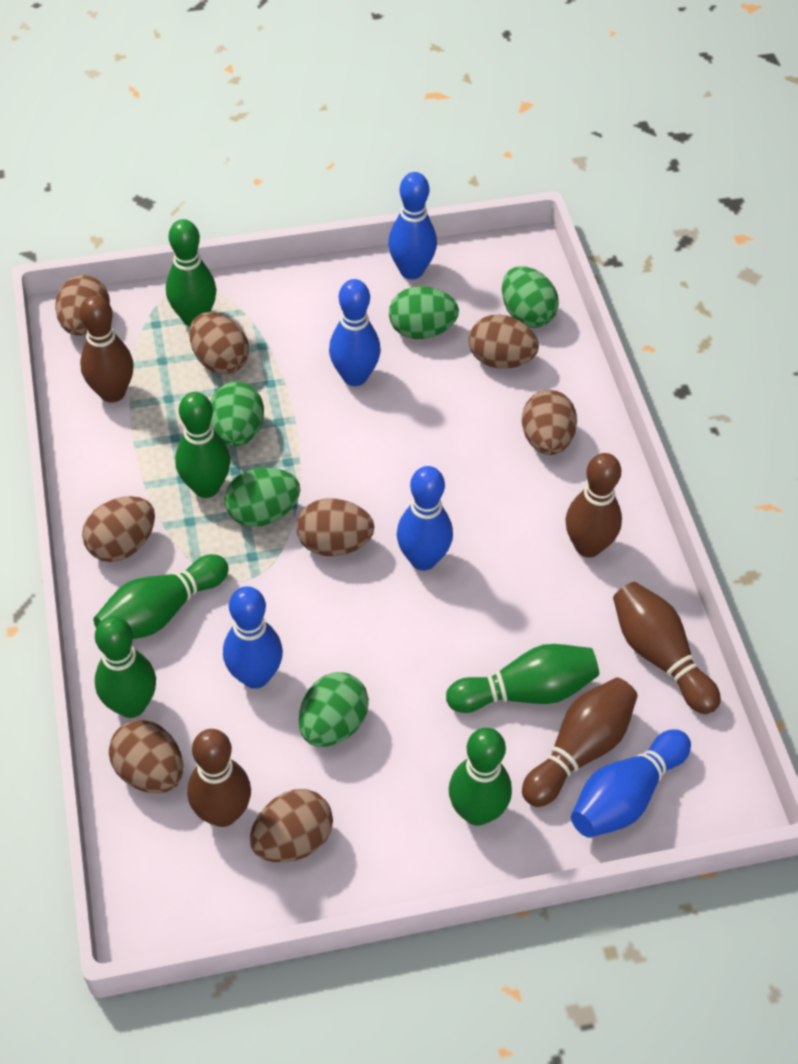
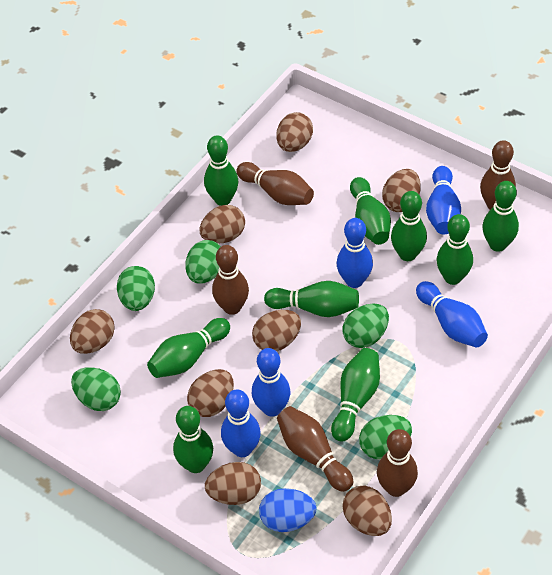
blue egg: none = 0 -> [259,488,317,532] = 1
green bowling pin: [94,554,229,639] [95,616,156,718] [166,219,216,326] [175,392,231,498] [446,644,599,713] [449,728,512,826] = 6 -> [147,318,230,378] [173,406,213,473] [204,135,238,206] [264,281,359,317] [331,348,380,442] [350,177,391,245] [391,191,427,261] [437,214,473,285] [482,181,519,252] = 9

